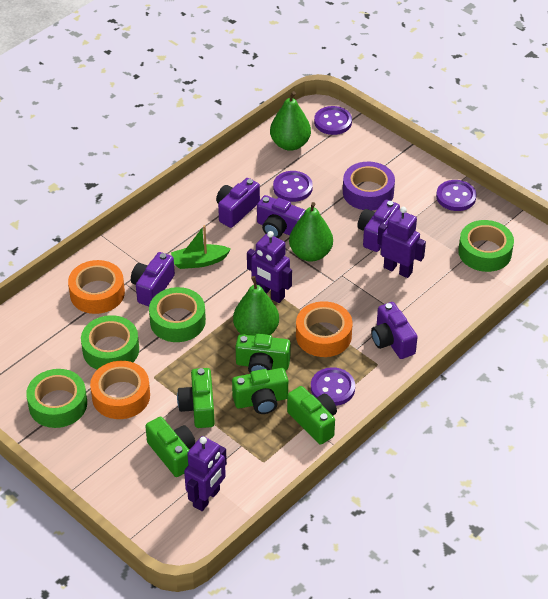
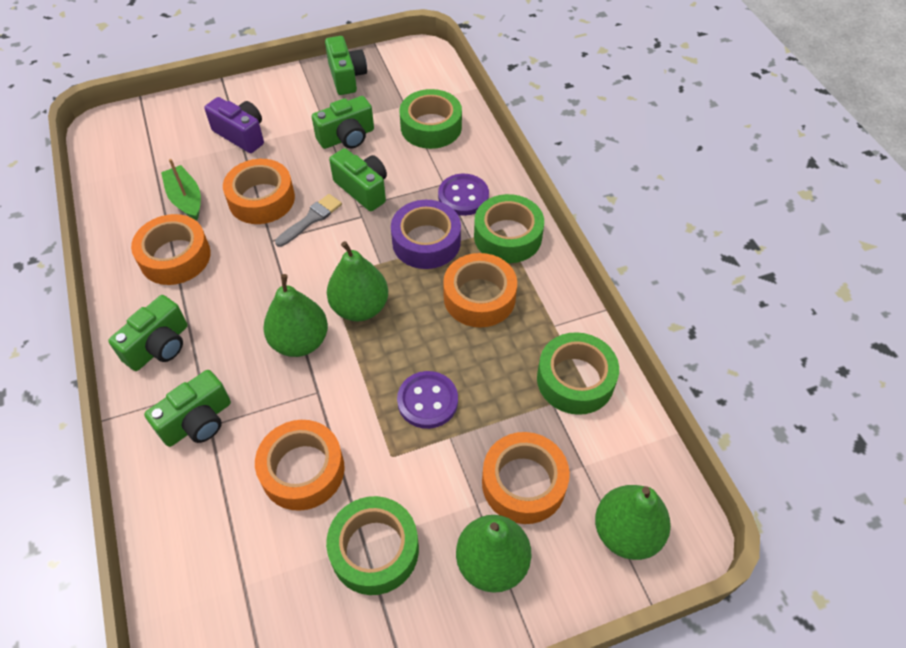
green pear: [233,276,279,335] [270,91,311,151] [289,202,333,262] = 3 -> [263,274,328,357] [327,241,388,321] [456,515,531,593] [595,485,671,560] = 4
grey brush: none = 0 -> [275,194,342,247] = 1
orange tape: [68,260,125,314] [90,361,150,419] [296,301,352,357] = 3 -> [131,214,211,285] [223,159,295,224] [255,420,345,511] [443,253,517,327] [482,432,570,524] = 5
purple button: [273,171,313,202] [311,367,355,406] [314,106,352,135] [436,180,477,211] = 4 -> [397,371,458,429] [438,174,489,216] = 2
purple camera: [131,252,175,306] [216,178,260,228] [257,195,306,238] [357,200,400,252] [371,302,417,359] = 5 -> [204,97,264,153] = 1
purple robot: [184,436,227,511] [247,231,292,303] [377,207,426,278] = 3 -> none = 0

